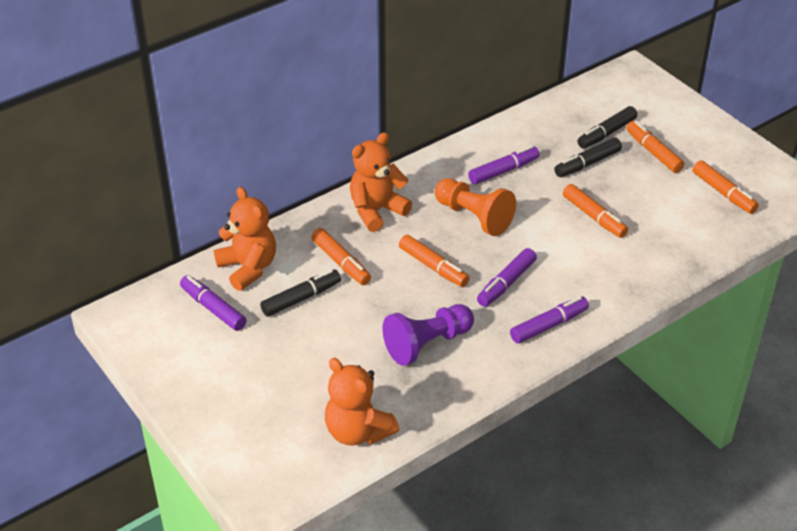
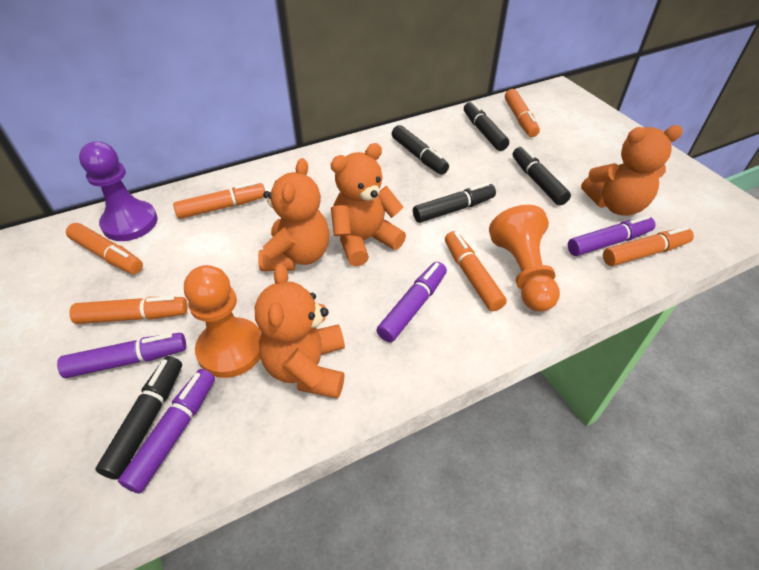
black marker: [260,269,341,317] [554,138,622,177] [577,106,638,148] = 3 -> [95,356,182,480] [392,125,449,175] [413,182,496,223] [464,101,509,151] [513,146,571,205] = 5
orange marker: [311,228,371,285] [399,235,469,287] [563,184,628,238] [626,121,684,173] [693,160,759,214] = 5 -> [66,223,143,274] [70,296,188,324] [173,181,265,219] [445,231,507,311] [505,89,540,137] [603,227,694,266] = 6
orange pawn: [435,178,516,236] = 1 -> [184,265,261,378] [489,205,560,312] = 2
orange teddy bear: [214,187,276,291] [325,358,399,445] [350,132,412,232] = 3 -> [255,264,345,398] [258,158,330,271] [331,143,406,267] [581,125,683,216] = 4

